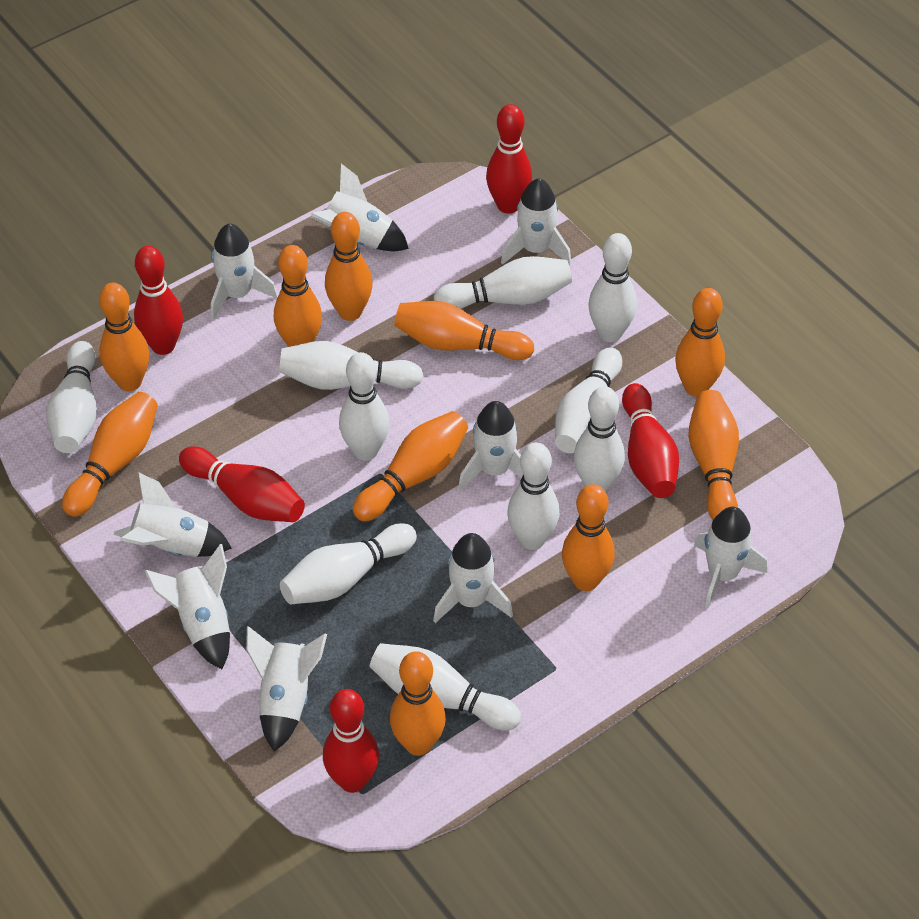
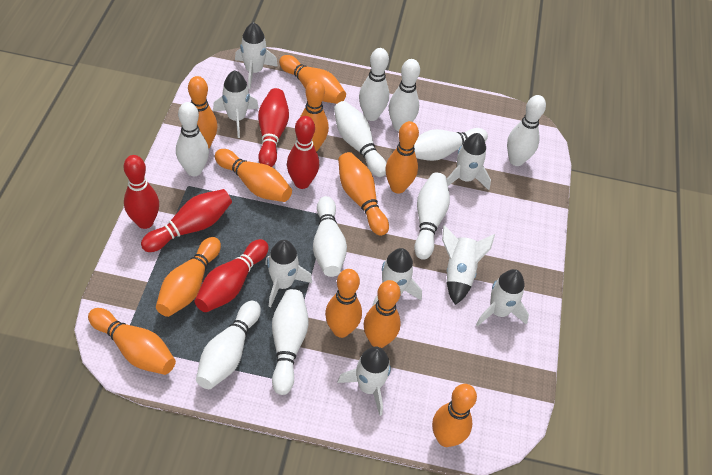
orange bowling pin: [62,392,158,517] [99,283,149,391] [274,245,322,347] [325,212,373,321] [353,411,468,521] [390,651,446,756] [394,301,534,360] [562,484,615,591] [675,288,725,397] [688,390,739,520] = 10 -> [88,308,176,375] [156,237,221,317] [188,76,218,148] [215,149,292,202] [279,55,346,104] [300,79,329,152] [325,269,362,338] [338,152,389,236] [364,280,401,348] [385,121,419,193] [432,384,477,447] = 11
white rocket: [114,472,231,557] [145,544,230,669] [211,224,278,320] [246,626,327,752] [311,163,409,251] [433,533,513,623] [458,401,523,490] [501,178,571,265] [694,507,767,608] = 9 -> [213,70,259,138] [235,22,278,89] [265,240,312,308] [337,346,391,416] [372,248,422,307] [442,225,495,305] [446,133,491,190] [476,269,529,327] = 8

